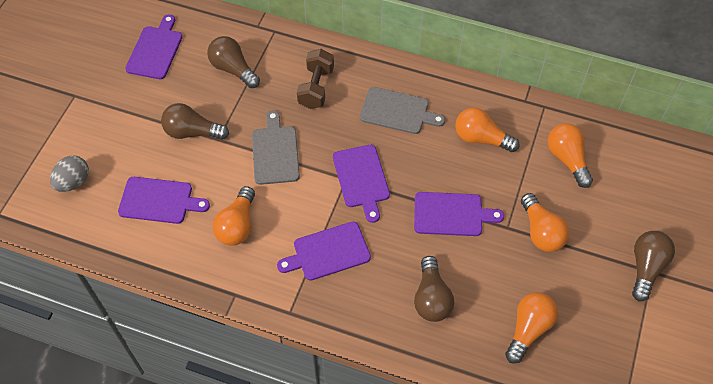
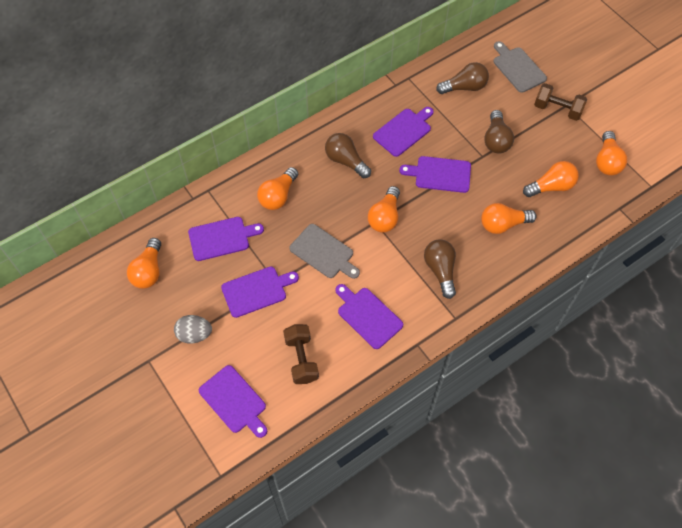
brown dumbbell: [297,49,334,109] = 1 -> [283,324,319,384] [534,83,587,121] = 2
orange light bulb: [213,186,255,246] [455,107,520,152] [505,292,558,364] [521,193,569,252] [548,123,593,188] = 5 -> [127,238,161,289] [257,167,298,210] [368,186,400,233] [481,203,537,234] [523,161,579,197] [596,131,627,175] = 6
purple cutting board: [118,177,210,224] [125,14,182,79] [277,222,371,281] [333,145,390,223] [414,192,504,236] = 5 -> [188,217,264,261] [199,365,267,438] [221,267,299,318] [335,284,403,349] [373,107,434,157] [399,156,471,193] = 6

